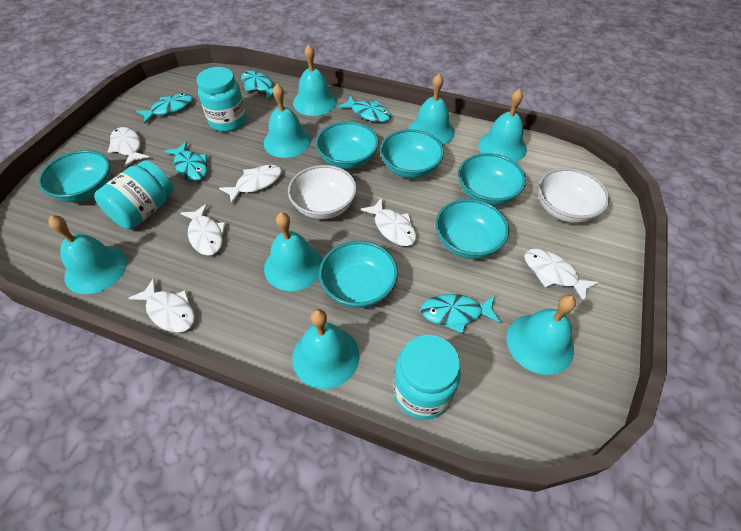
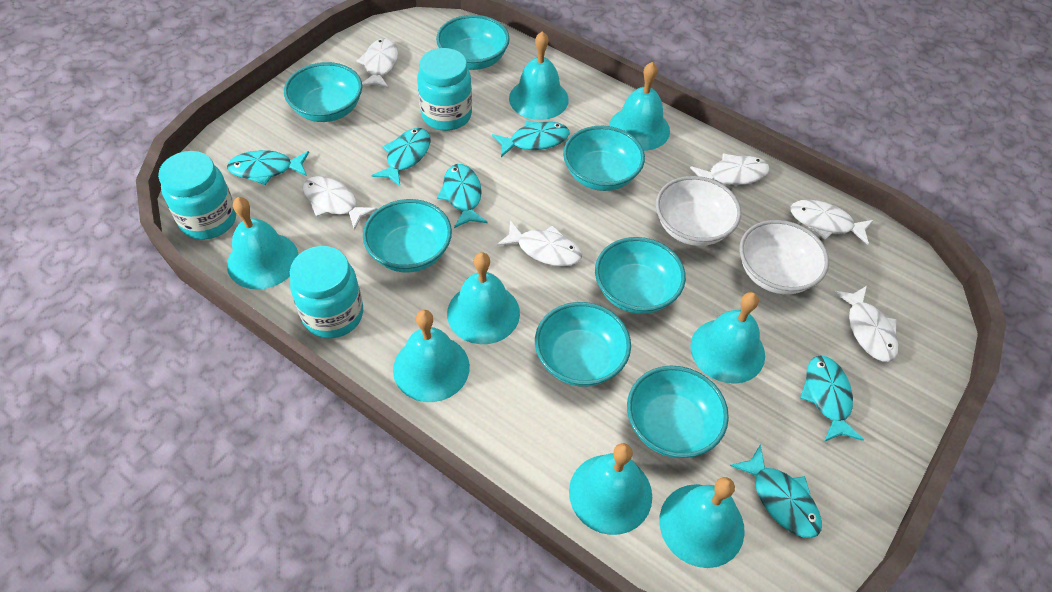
turquoise bowl: [38,150,110,202] [315,121,379,169] [319,241,398,308] [380,129,444,178] [435,199,509,259] [458,153,526,206] = 6 -> [284,62,362,122] [363,199,452,273] [436,15,510,70] [535,302,631,387] [563,126,645,191] [595,237,686,314] [627,366,729,458] = 7
turquoise fish: [136,93,193,123] [164,141,208,181] [241,71,285,101] [338,95,391,122] [421,294,501,334] = 5 -> [227,150,309,185] [372,128,431,186] [437,164,488,228] [492,121,570,157] [730,444,822,538] [800,355,864,442] = 6

